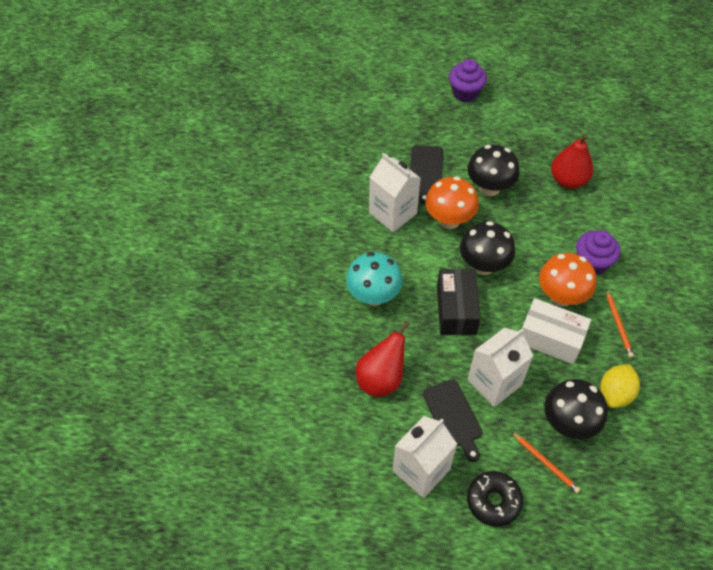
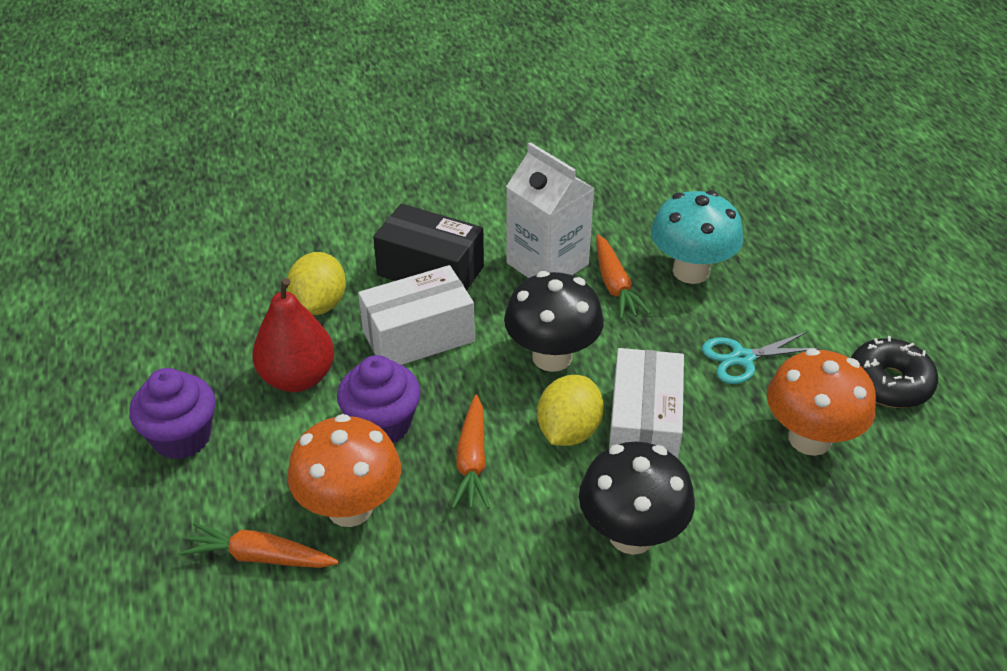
black cutting board: [410,145,443,204] [423,379,482,462] = 2 -> none = 0
black mushroom: [460,221,515,275] [467,145,520,196] [544,379,608,440] = 3 -> [504,271,604,372] [579,442,695,555] = 2
orange carrot: none = 0 -> [180,523,339,568] [452,395,490,509] [596,235,651,319] = 3
orange pencil: [511,431,581,493] [606,289,634,358] = 2 -> none = 0
red pear: [356,321,410,397] [551,135,593,189] = 2 -> [252,278,334,392] = 1
turquoise scissors: none = 0 -> [702,331,821,384] = 1
white box: [522,298,591,364] = 1 -> [358,265,475,365] [609,348,684,458] = 2
white carton: [369,153,421,232] [393,416,457,498] [467,328,533,407] = 3 -> [506,142,595,278] = 1
yellow lemon: [600,364,640,408] = 1 -> [287,252,346,315] [537,375,604,446] = 2

